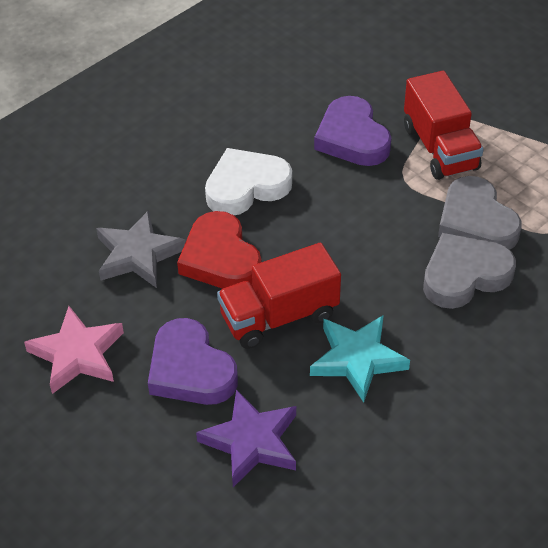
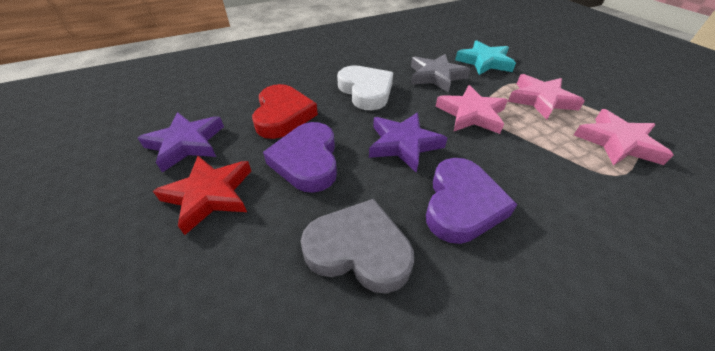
grey heart: [423,233,516,309] [438,176,522,250] = 2 -> [301,199,414,293] = 1
pink star: [24,306,124,394] = 1 -> [435,85,508,134] [508,74,585,119] [574,109,674,166] = 3
purple star: [196,389,296,487] = 1 -> [138,112,224,172] [369,112,447,173] = 2
red star: none = 0 -> [153,156,251,235] = 1
red truck: [217,243,341,349] [404,71,484,180] = 2 -> none = 0

